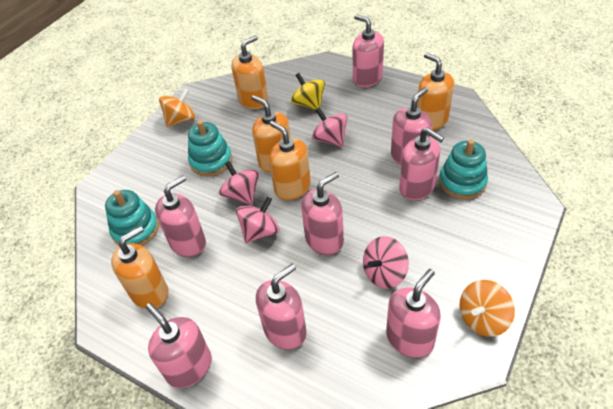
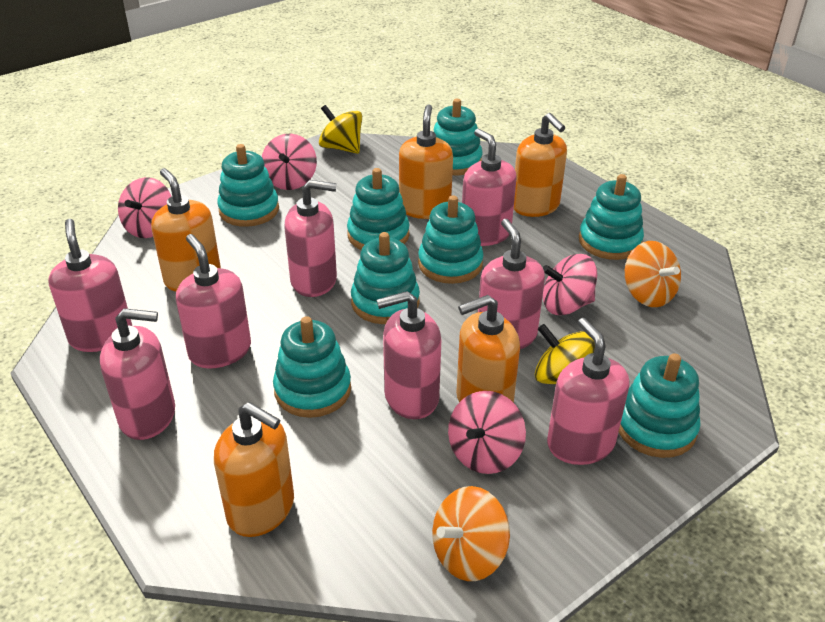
turquoise stacking toy: [105,190,159,246] [188,120,232,176] [439,139,488,199] = 3 -> [217,144,279,227] [273,316,351,418] [347,168,410,250] [351,232,420,324] [418,195,484,284] [434,99,483,175] [579,174,644,260] [619,353,701,458] = 8
yellow spinning top: [291,73,325,110] = 1 -> [319,105,362,154] [534,324,595,384] = 2

